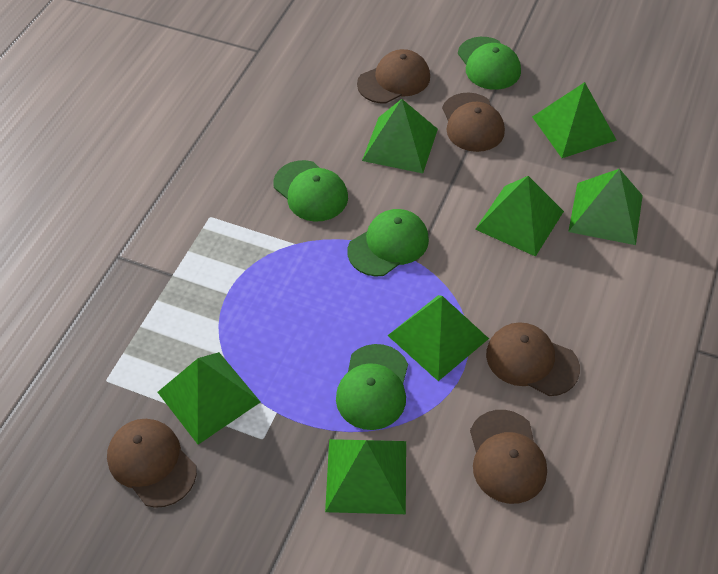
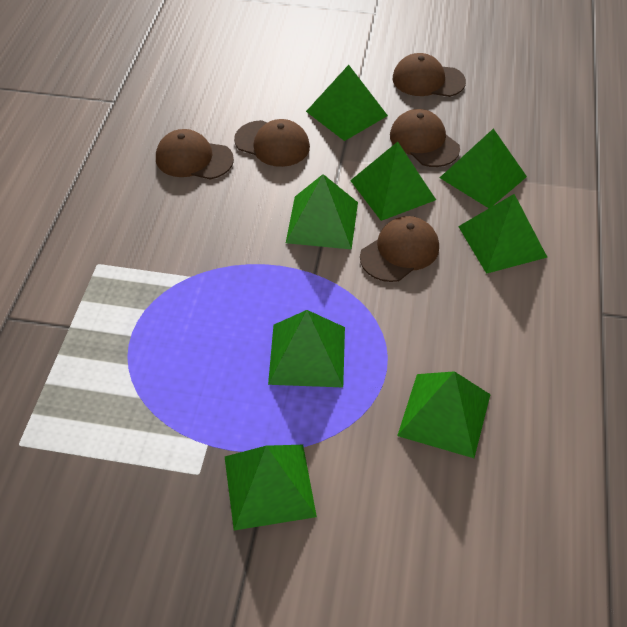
green cap: [273,160,348,222] [336,344,408,430] [348,209,429,277] [458,37,521,90] = 4 -> none = 0
green pyramid: [158,352,260,444] [325,439,406,514] [362,99,438,173] [387,295,489,381] [475,176,564,257] [532,82,617,158] [568,169,643,245] = 7 -> [225,445,317,530] [268,310,345,387] [286,174,358,250] [306,65,388,141] [350,142,436,221] [397,371,491,458] [440,128,527,208] [458,194,547,274] = 8

